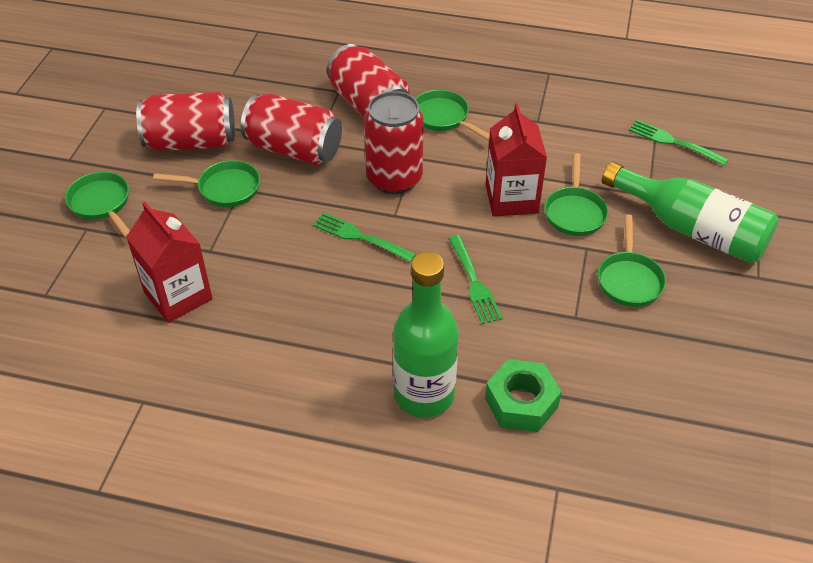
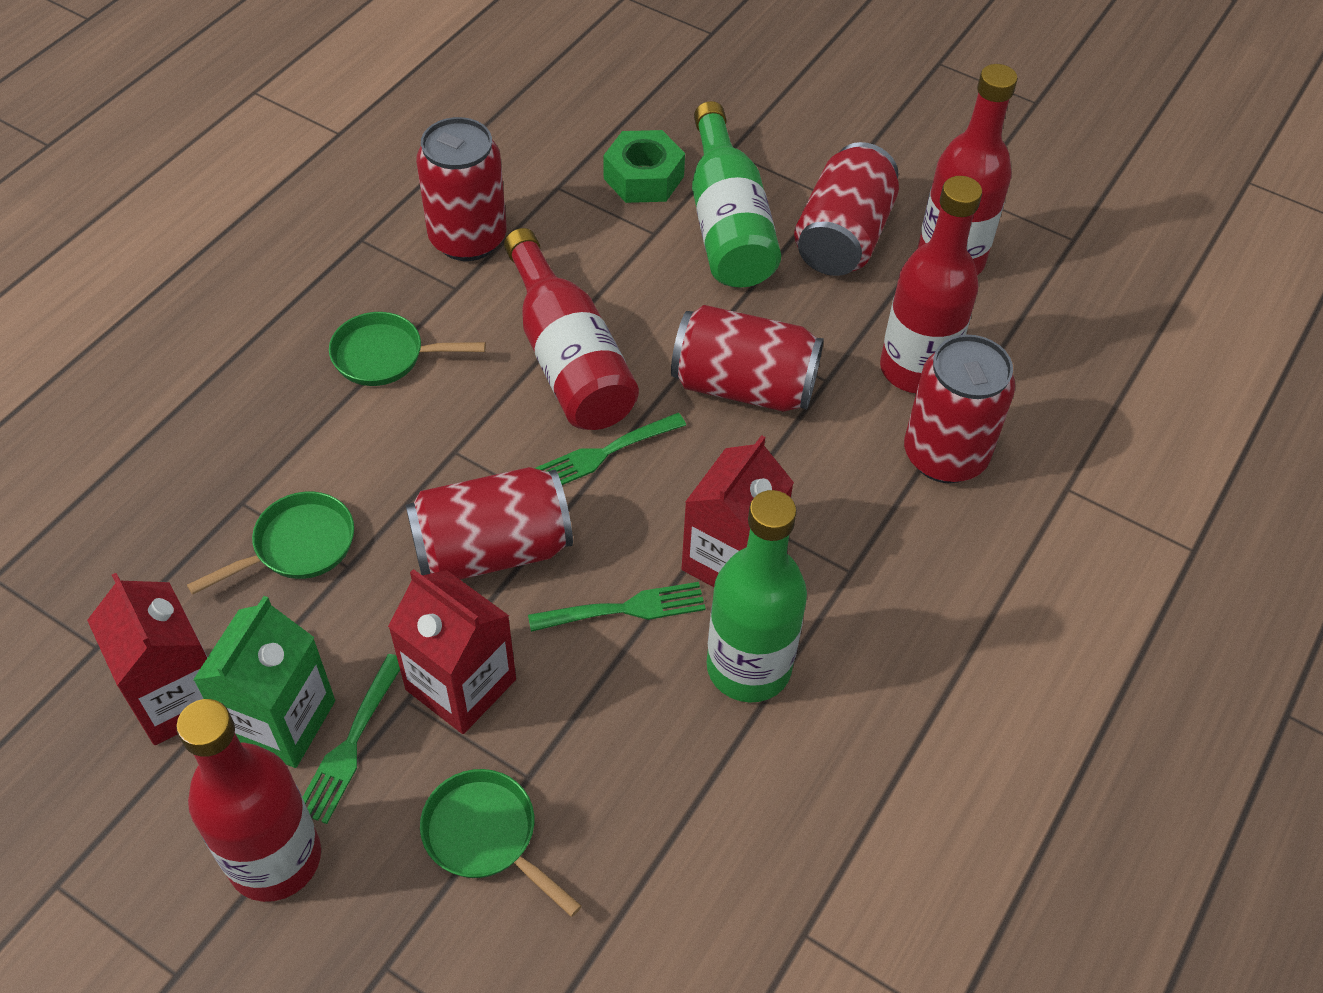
green carton: none = 0 -> [193,596,335,768] = 1
green pan: [65,172,130,238] [153,160,260,207] [415,90,490,141] [544,153,609,236] [598,214,666,307] = 5 -> [187,492,354,595] [329,312,486,386] [420,769,582,917] = 3
red bottle: none = 0 -> [176,699,321,902] [504,228,639,430] [880,176,982,393] [917,64,1018,275] = 4
red can: [136,92,235,151] [241,93,342,165] [327,44,410,117] [364,91,424,194] = 4 -> [406,467,573,580] [416,117,506,261] [671,305,824,412] [794,142,899,276] [904,335,1015,483] = 5
red carton: [126,202,213,323] [485,103,547,217] = 2 -> [87,573,208,745] [388,569,516,734] [681,435,794,587] = 3

